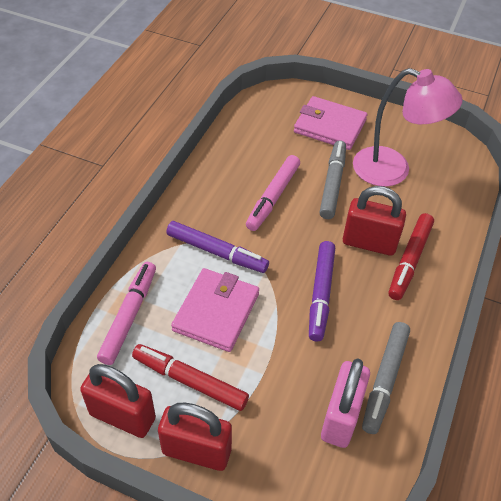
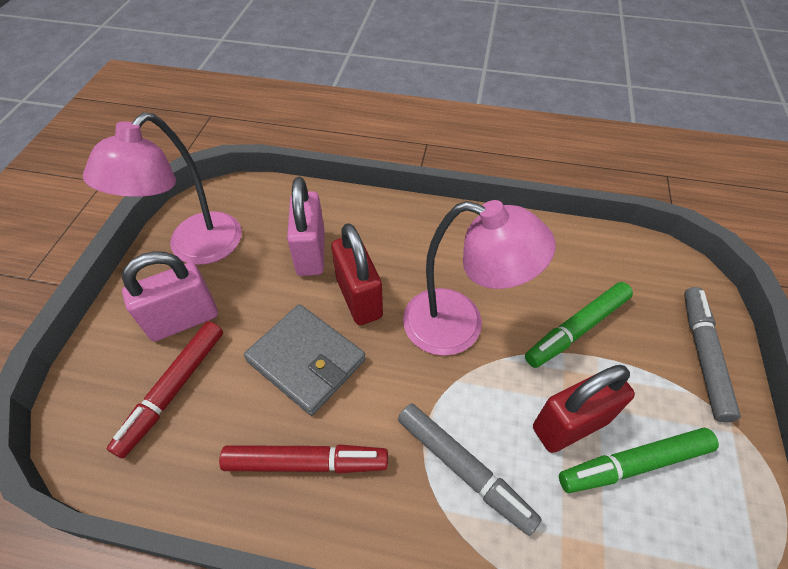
green marker: none = 0 -> [525,282,633,368] [559,428,719,493] = 2
grey wallet: none = 0 -> [244,304,366,416] = 1
pink lamp: [353,68,463,187] = 1 -> [83,112,242,265] [403,200,556,356] = 2
pink marker: [97,262,156,365] [246,155,300,231] = 2 -> none = 0
pink padlock: [321,358,370,448] = 1 -> [122,251,218,341] [287,177,325,276] = 2
pink wallet: [171,268,259,352] [294,96,367,150] = 2 -> none = 0
purple marker: [166,221,269,273] [309,241,335,341] = 2 -> none = 0
red padlock: [80,364,156,438] [158,403,232,471] [343,186,406,256] = 3 -> [331,223,383,325] [533,365,635,453] = 2

